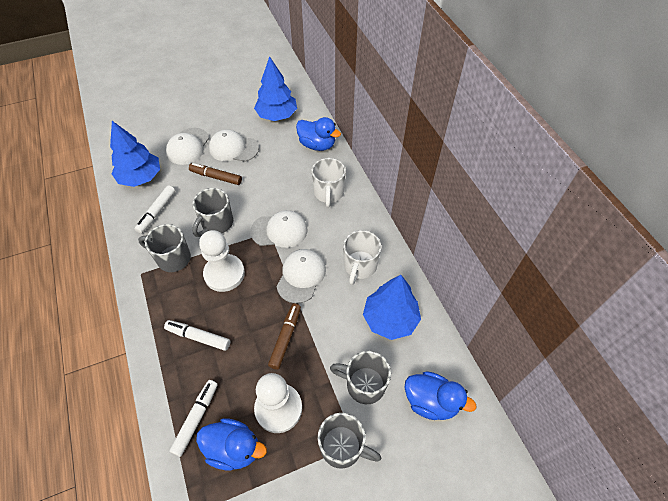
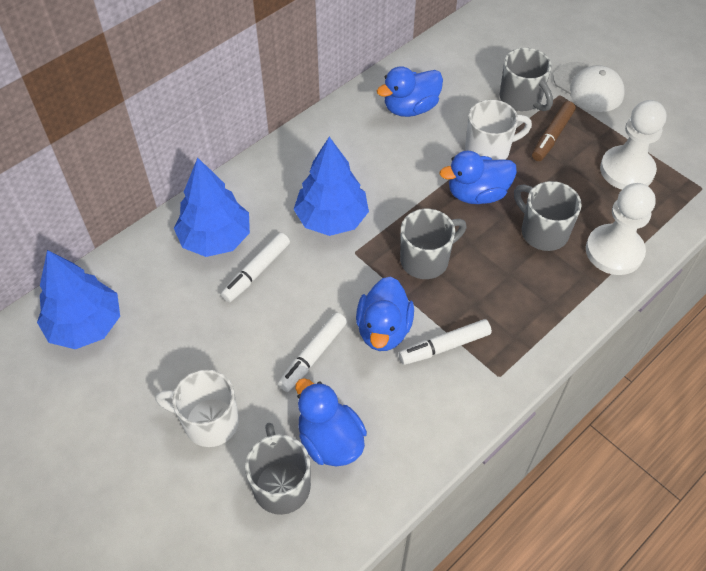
blue duck: [196,418,267,471] [296,117,341,151] [405,371,476,420] = 3 -> [295,378,367,466] [356,276,414,351] [377,66,443,117] [440,151,517,204] = 4
brown marker: [189,163,242,185] [268,304,301,370] = 2 -> [532,101,576,161] = 1
white cap: [166,128,209,165] [209,129,259,162] [250,210,308,248] [277,249,326,303] = 4 -> [554,62,625,112] = 1

